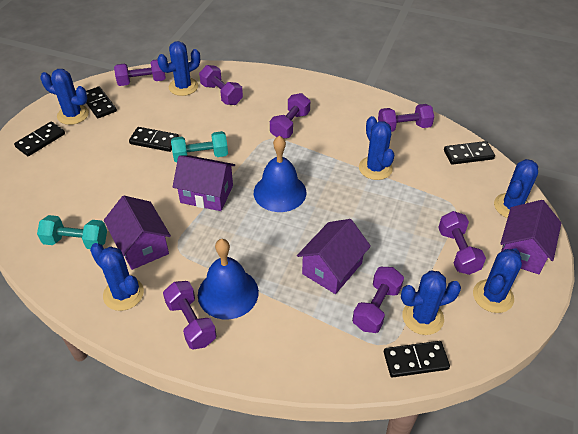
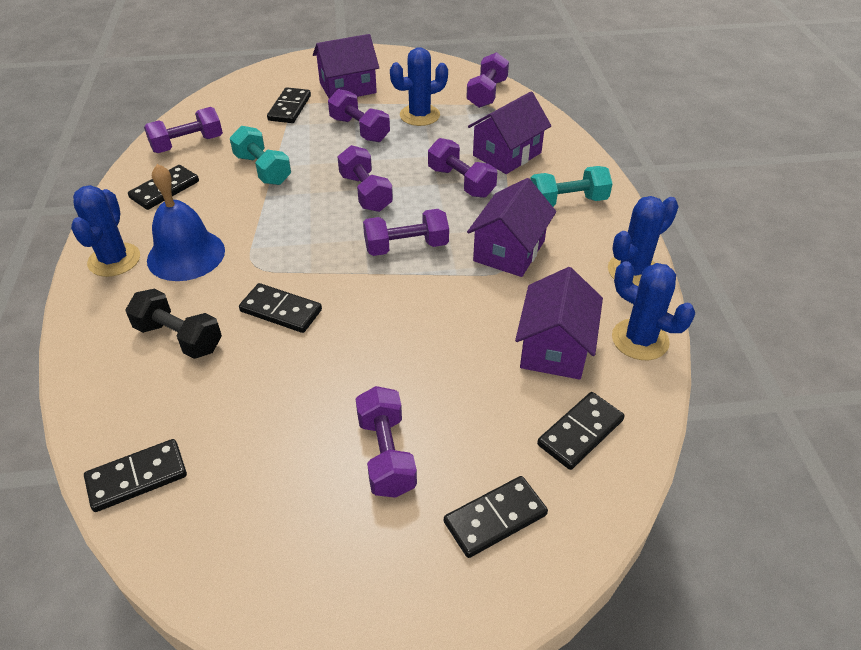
black domino: [14,122,65,156] [86,86,117,118] [129,127,179,152] [384,341,450,377] [444,141,495,165] = 5 -> [84,439,187,512] [128,165,199,210] [239,283,322,333] [267,87,311,123] [444,476,548,558] [537,392,625,470] = 6
black dumbbell: none = 0 -> [126,289,222,359] = 1
blue bell: [198,239,259,319] [254,136,306,212] = 2 -> [147,164,225,281] = 1
blue cactus: [40,69,89,125] [90,243,144,311] [157,41,200,96] [359,116,394,180] [401,270,461,335] [473,248,522,313] [494,159,538,218] = 7 -> [71,185,140,277] [390,47,448,126] [608,196,679,286] [612,261,695,360] = 4

